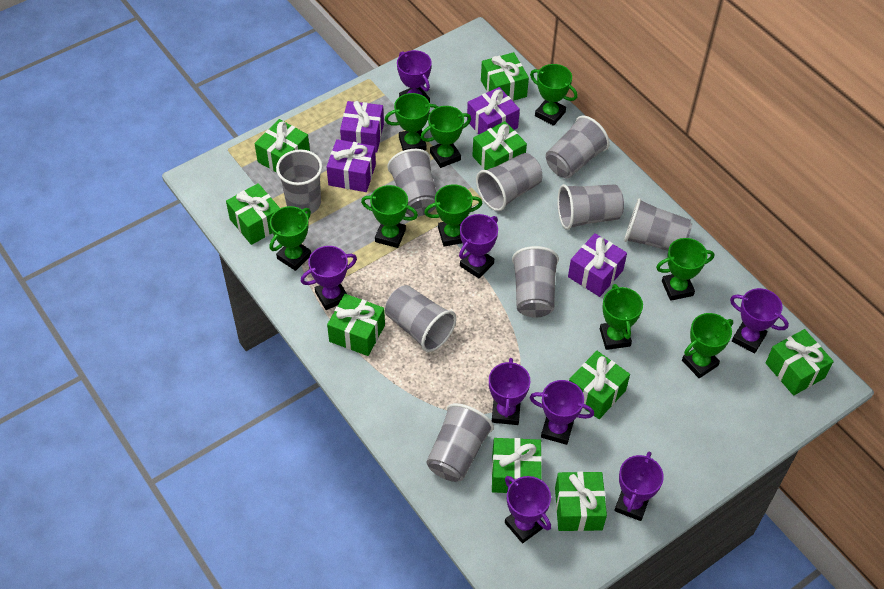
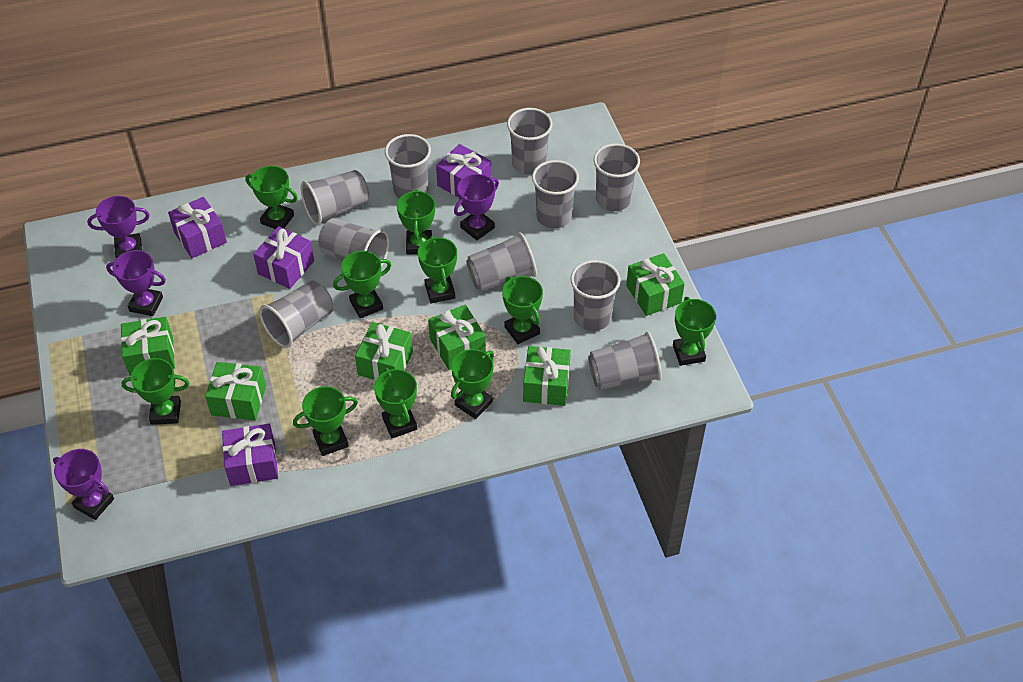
green gift: [226,183,280,245] [255,119,310,173] [327,294,385,356] [472,121,527,170] [481,52,529,101] [492,438,542,493] [555,471,607,531] [569,351,630,419] [766,329,834,396] = 9 -> [121,317,175,376] [205,362,266,420] [355,322,413,381] [428,305,486,370] [523,346,571,406] [626,253,685,316] = 6
green trophy: [269,206,311,271] [361,185,418,248] [385,93,438,151] [420,106,471,168] [424,184,482,246] [530,64,578,126] [600,284,643,350] [656,238,714,301] [682,313,733,378] = 9 -> [122,358,189,425] [246,166,298,229] [293,386,358,456] [333,251,391,318] [374,368,417,438] [397,189,435,254] [418,236,457,303] [451,349,494,419] [502,276,543,344] [673,297,716,366] = 10
grey cup: [276,149,322,214] [385,285,456,352] [388,149,437,216] [426,403,494,482] [476,153,542,211] [512,246,559,318] [546,116,610,179] [557,184,624,230] [624,198,692,251] = 9 -> [259,281,333,348] [301,170,369,225] [318,218,389,267] [385,134,431,198] [466,232,537,291] [507,108,553,175] [532,160,579,228] [570,260,621,331] [588,332,662,390] [594,144,640,211] = 10
purple trophy: [300,246,357,310] [397,50,432,103] [459,214,498,278] [489,358,530,425] [505,476,551,543] [530,380,594,445] [614,452,664,521] [730,288,789,353] = 8 -> [53,449,114,520] [87,196,150,258] [106,250,166,316] [454,174,499,240] = 4

